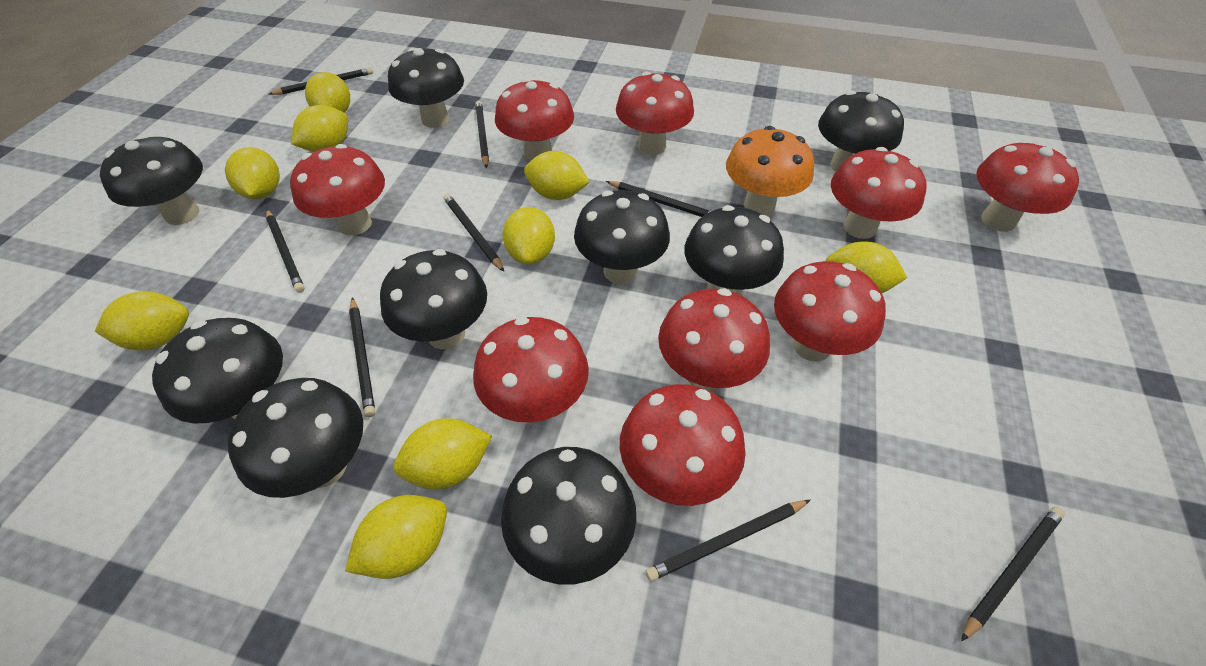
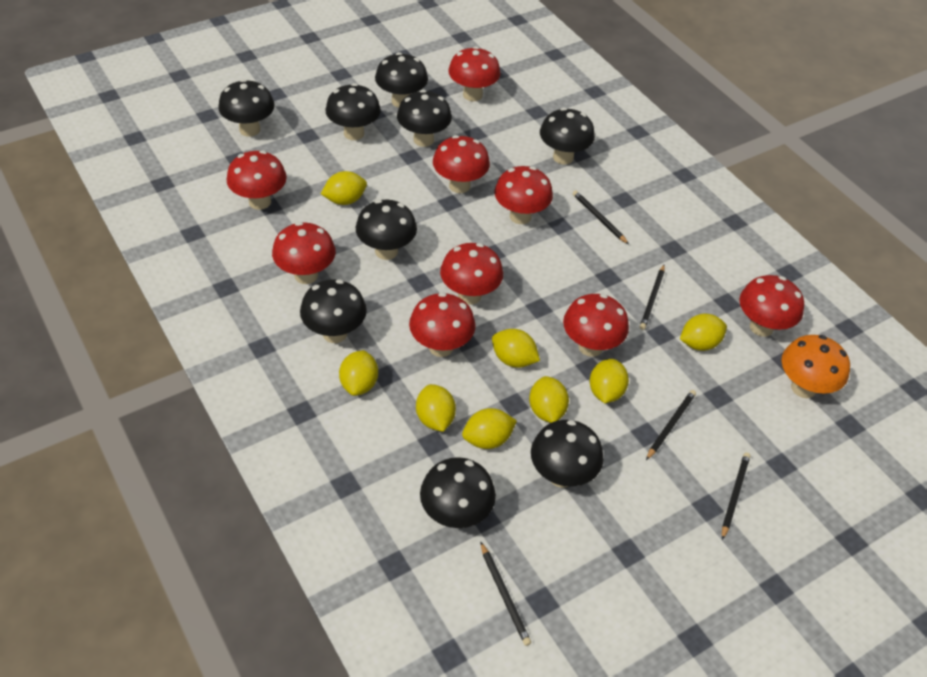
black pencil: [266,209,305,293] [269,67,373,95] [349,297,375,417] [443,194,504,272] [475,101,489,168] [606,181,711,217] [646,500,810,581] [961,507,1065,641] = 8 -> [480,541,531,646] [573,190,629,244] [640,265,665,330] [646,390,696,460] [722,452,750,540] = 5
yellow lemon: [95,291,189,350] [225,147,280,199] [291,105,348,152] [305,72,350,113] [345,495,447,579] [394,418,492,490] [503,207,555,265] [524,151,589,200] [826,241,907,293] = 9 -> [321,171,367,205] [339,350,378,396] [416,384,456,432] [462,408,517,449] [492,329,540,368] [529,376,569,423] [590,359,629,403] [680,314,727,351] = 8

